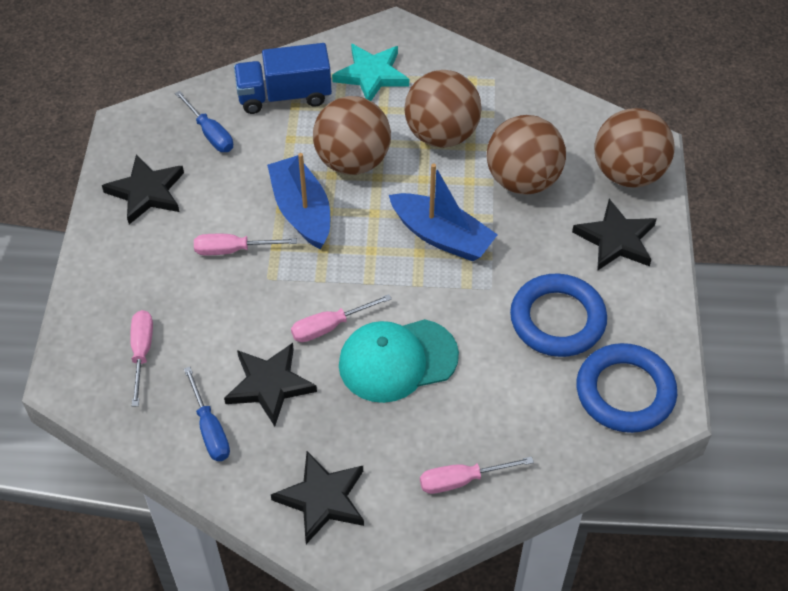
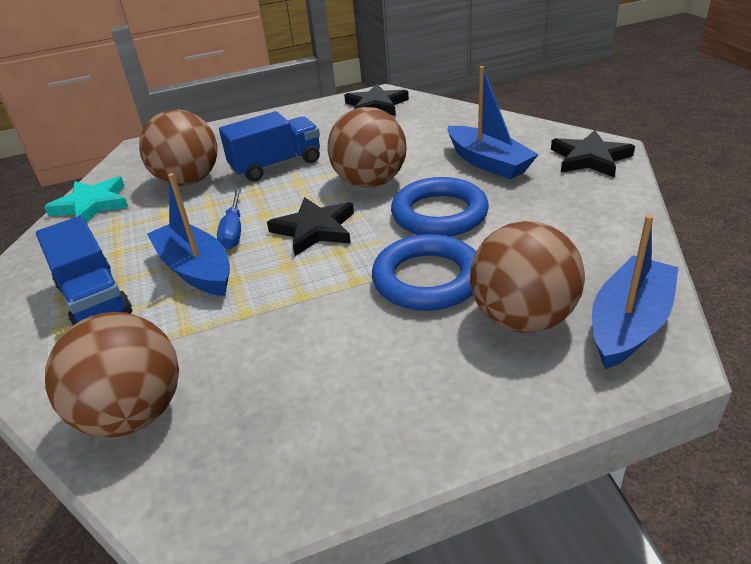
black star: [102,154,184,224] [224,343,317,426] [271,451,364,544] [572,199,656,271] = 4 -> [267,197,354,256] [344,84,409,116] [551,130,635,177] = 3
blue boat: [267,153,330,249] [389,163,498,261] = 2 -> [147,173,230,296] [448,66,539,180] [592,215,679,369] = 3
blue screwdriver: [175,91,233,152] [184,367,230,461] = 2 -> [217,188,241,249] = 1
blue truck: [234,43,332,114] = 1 -> [36,216,132,326] [219,111,320,182] = 2
pink screwdriver: [130,310,153,407] [194,234,297,255] [291,294,392,342] [420,456,534,494] = 4 -> none = 0
turquoise cap: [339,319,459,403] = 1 -> none = 0

